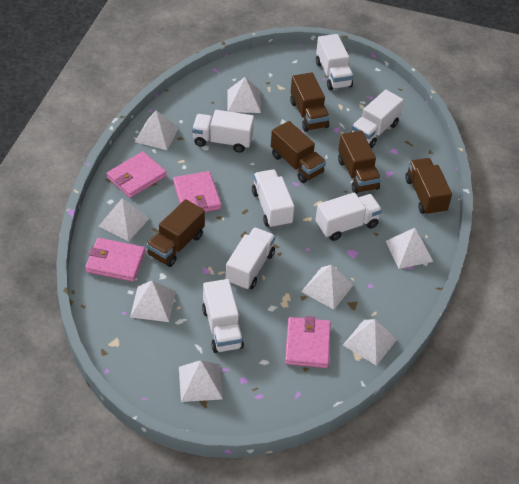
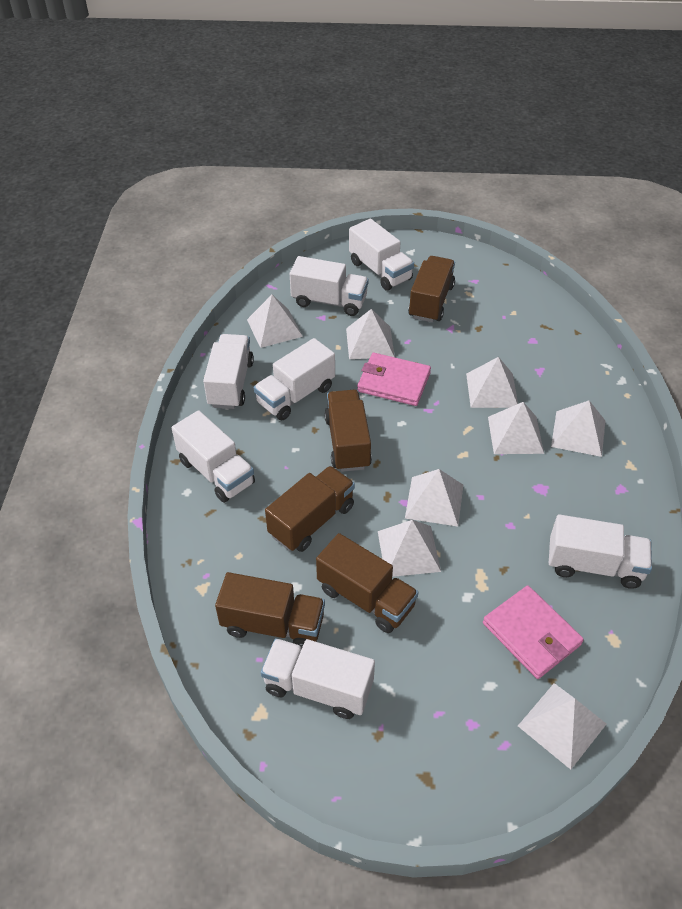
pink wallet: [85,238,145,282] [107,152,166,198] [173,171,221,212] [285,316,331,368] = 4 -> [357,353,431,406] [483,585,584,679] = 2

